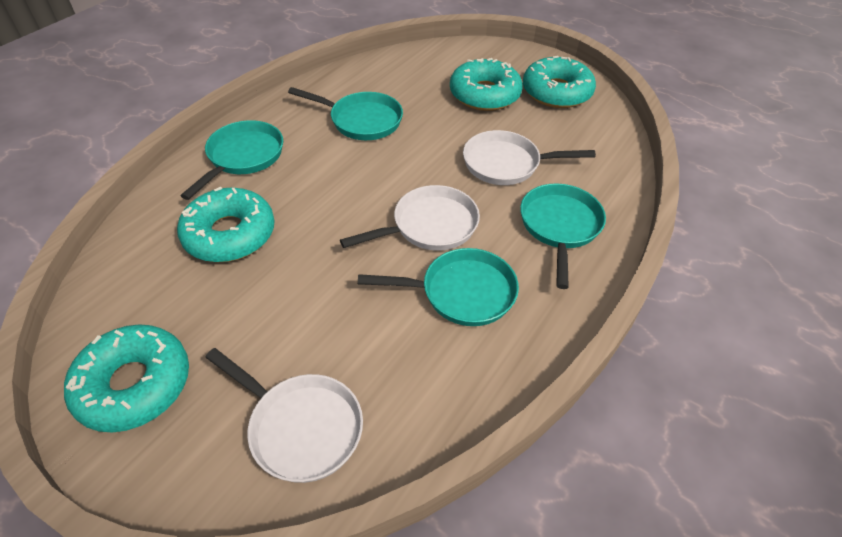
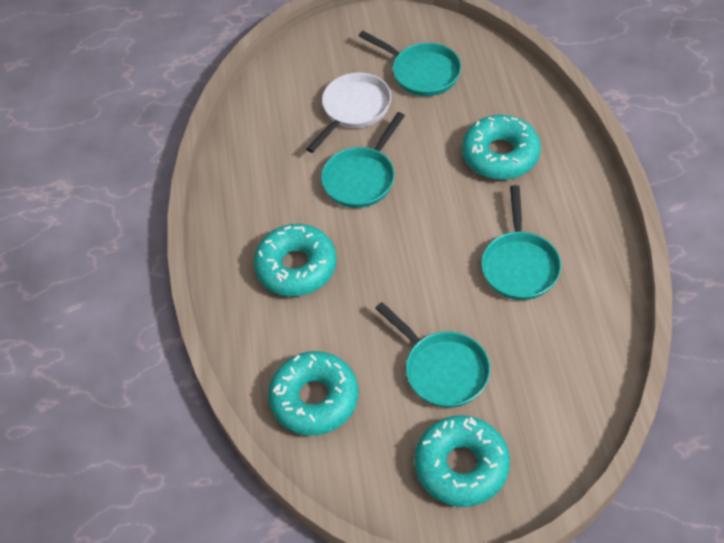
white pan: [205,348,363,483] [340,185,480,251] [463,130,596,185] = 3 -> [306,73,391,153] = 1

